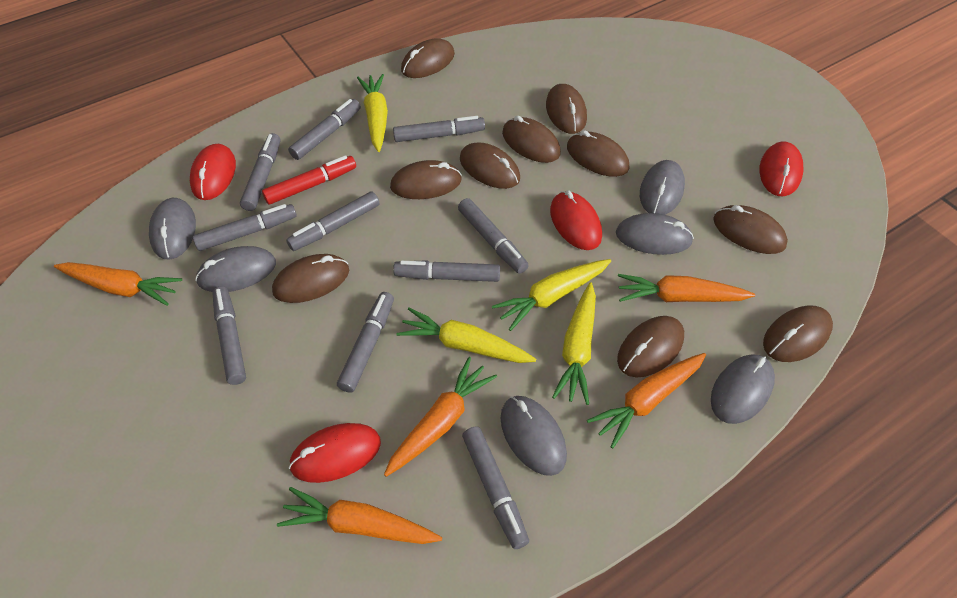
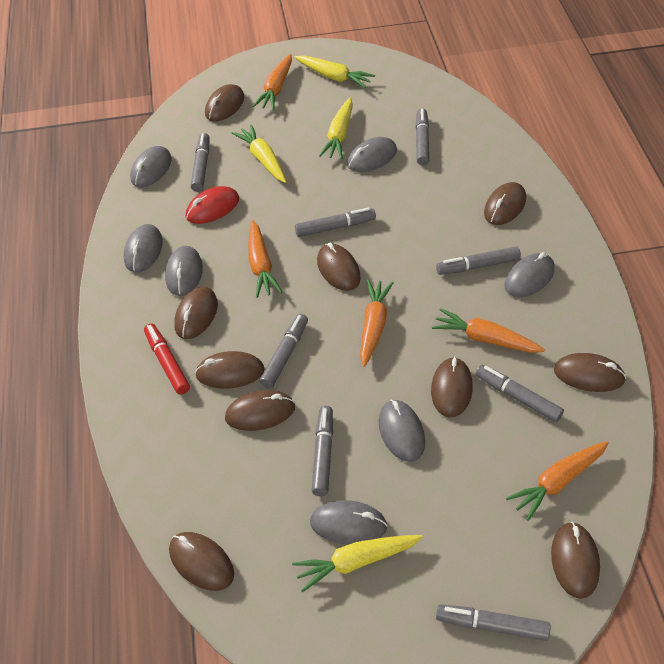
grey marker: [193,204,297,251] [212,286,246,385] [240,133,280,211] [286,191,379,251] [288,99,361,160] [337,292,394,393] [393,116,485,142] [393,260,500,282] [458,198,529,274] [462,426,529,549] = 10 -> [191,133,210,192] [260,314,308,388] [295,207,376,237] [312,406,333,496] [415,108,429,165] [436,246,521,275] [436,604,551,641] [476,365,564,422] = 8
grey mouse: [149,198,196,260] [195,246,276,292] [501,396,567,476] [616,213,694,255] [640,160,685,215] [711,354,775,424] = 6 -> [124,224,163,273] [130,146,172,187] [165,246,203,296] [310,500,388,545] [347,137,397,172] [379,399,425,462] [505,252,555,297] = 7
red mouse: [190,144,236,200] [289,423,381,483] [550,191,602,250] [760,141,804,196] = 4 -> [186,186,239,224] = 1

